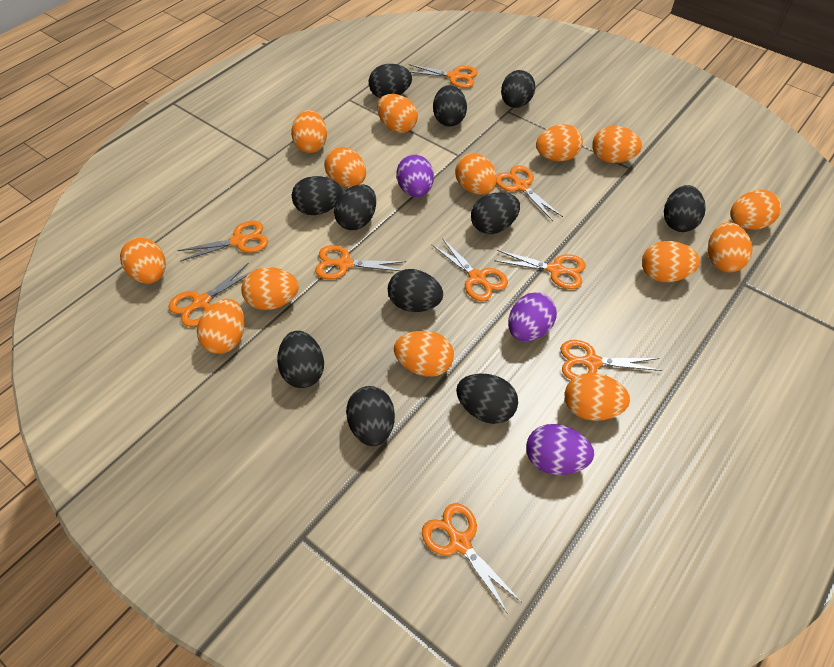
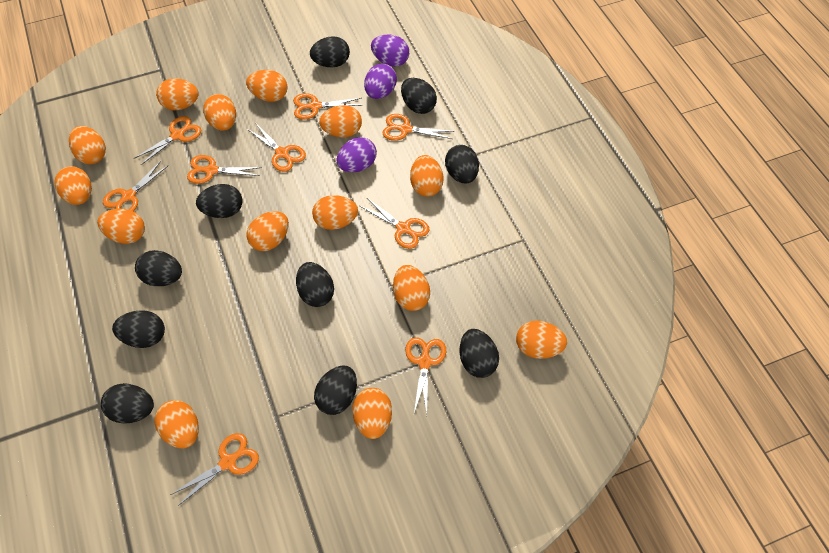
black egg: [277,331,324,388] [292,176,343,215] [334,185,376,230] [346,386,395,446] [369,64,412,98] [388,269,443,312] [433,85,467,126] [456,374,518,424] [471,192,520,234] [501,70,535,108] [664,185,706,232] = 11 -> [101,383,154,424] [112,310,165,348] [135,250,182,286] [196,184,242,218] [296,262,334,307] [310,36,350,67] [314,366,357,415] [401,78,437,114] [445,145,479,183] [460,329,499,378] = 10

